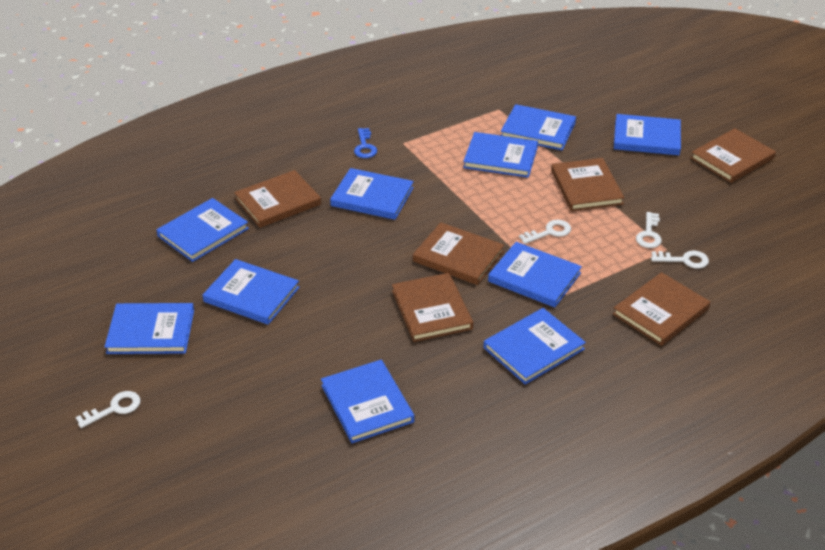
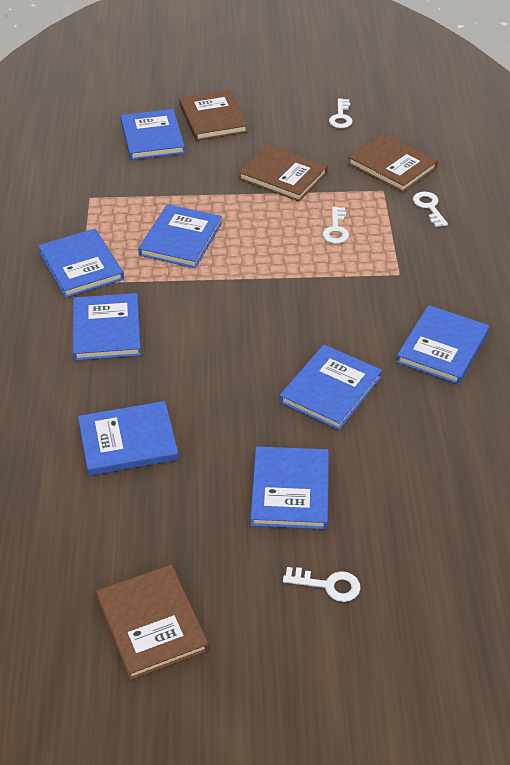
blue book: [104,303,194,354] [156,198,249,262] [203,259,300,325] [321,360,414,443] [330,168,414,220] [463,132,538,178] [484,308,586,385] [488,242,582,307] [501,104,576,150] [614,114,681,155] = 10 -> [38,229,124,298] [73,293,141,361] [78,401,179,476] [121,109,185,160] [138,204,222,268] [250,446,329,529] [279,345,382,430] [396,305,489,385] = 8
blue key: [354,128,377,158] = 1 -> none = 0
brown book: [234,170,321,228] [392,273,473,342] [413,222,504,285] [551,158,625,211] [613,272,710,346] [691,128,776,183] = 6 -> [96,565,209,680] [179,90,248,141] [238,144,328,202] [348,134,438,192] = 4

